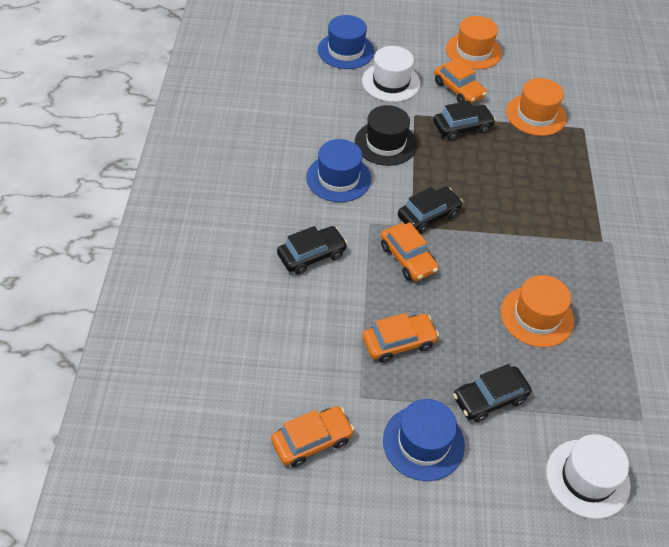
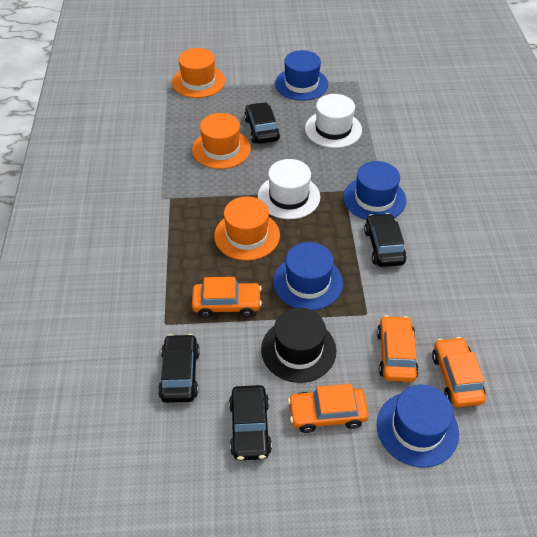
blue hat: [306,139,371,202] [318,15,374,69] [383,399,465,481] = 3 -> [273,242,343,311] [275,50,328,101] [343,161,406,220] [377,384,459,468] = 4

